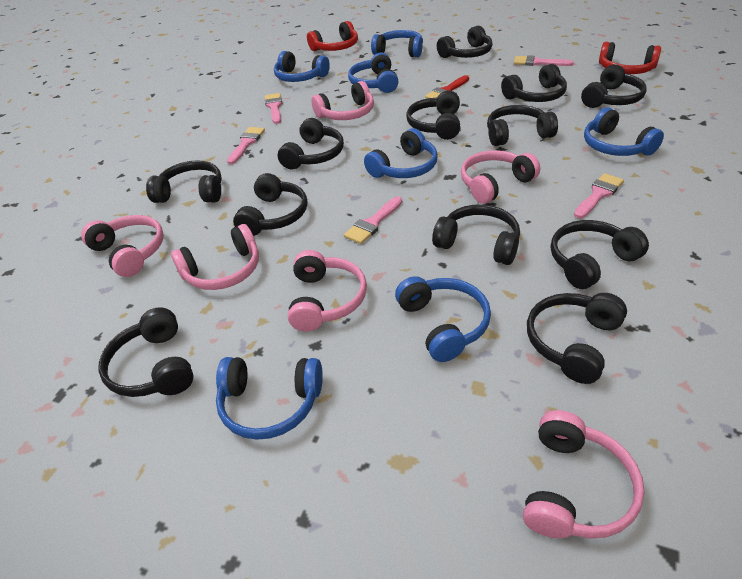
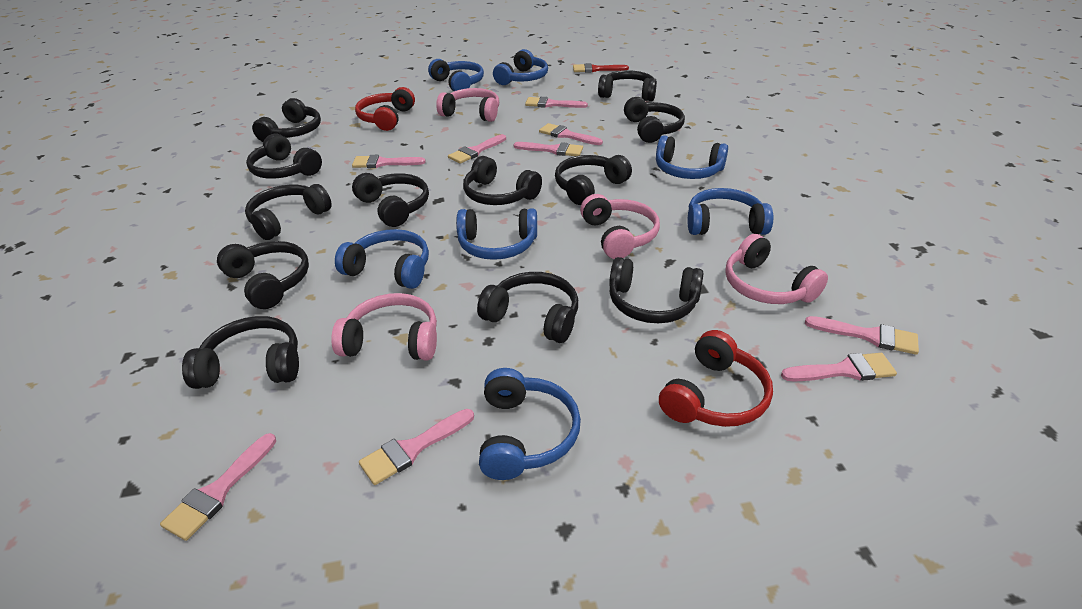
pink brush: [227,127,265,164] [265,93,283,124] [344,196,402,244] [514,55,574,66] [574,173,624,218] = 5 -> [160,433,276,541] [352,155,426,168] [359,409,474,485] [448,134,506,164] [514,142,583,156] [525,97,588,108] [539,123,603,145] [781,353,897,381] [805,316,919,355] = 9
pink headphones: [81,215,164,277] [171,224,259,290] [288,250,367,331] [311,81,374,120] [461,150,540,204] [523,410,645,539] = 6 -> [331,293,437,361] [436,88,499,122] [580,194,660,259] [725,234,828,304] = 4

